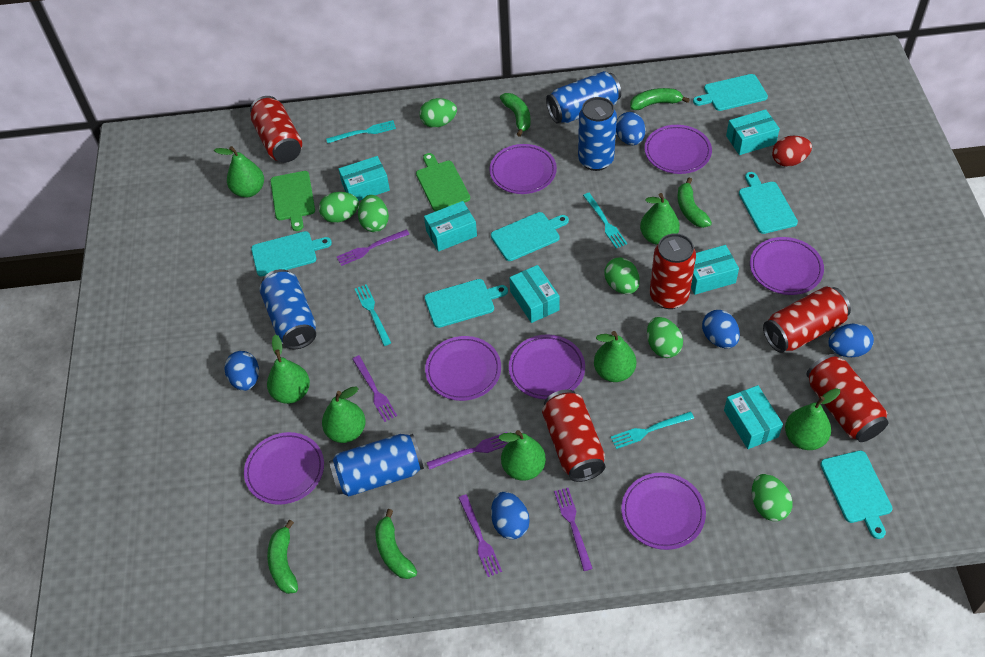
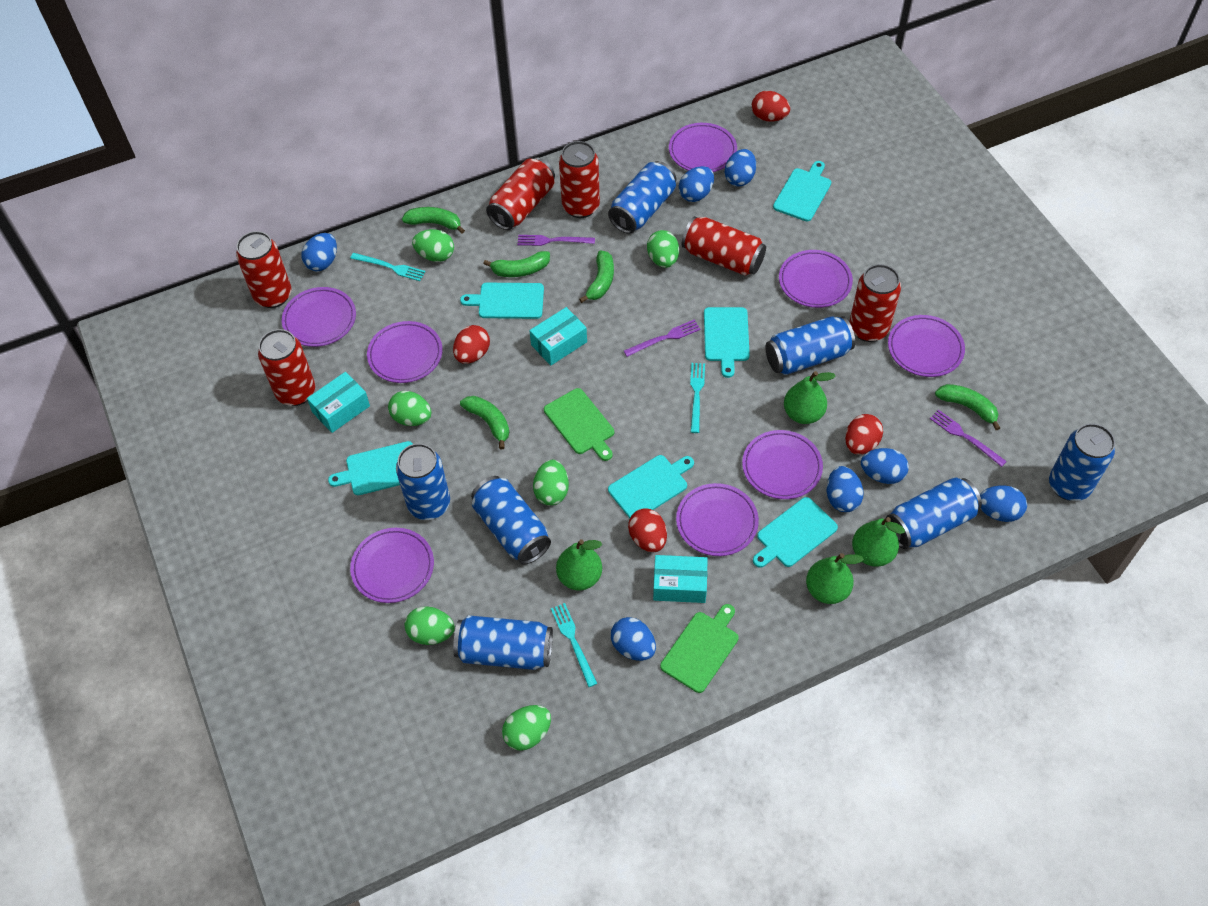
blue can: [259,269,316,350] [329,434,424,497] [546,71,621,124] [578,97,617,171] = 4 -> [396,443,450,520] [453,615,553,670] [471,476,551,565] [608,161,676,234] [765,316,855,375] [886,477,982,549] [1049,423,1115,501] = 7
blue egg: [225,351,259,391] [491,492,530,539] [616,112,646,145] [702,310,740,348] [828,323,874,357] = 5 -> [301,233,337,271] [611,617,656,661] [679,166,714,202] [725,149,756,187] [827,466,864,512] [861,448,909,484] [980,485,1027,522] = 7
green pear: [214,146,264,197] [267,334,310,404] [322,386,366,443] [498,430,546,481] [594,331,636,382] [640,193,680,245] [785,388,840,450] = 7 -> [556,539,602,590] [784,371,836,424] [806,553,864,604] [852,517,905,567] = 4
purple fork: [337,229,409,266] [352,355,397,422] [427,432,507,470] [458,494,502,577] [554,488,593,571] = 5 -> [517,235,595,246] [624,320,701,357] [930,410,1007,467] = 3
purple plate: [244,432,324,505] [425,336,501,401] [489,144,557,194] [509,335,585,400] [621,473,706,550] [644,125,712,174] [750,237,824,295] = 7 -> [282,287,356,347] [350,528,434,603] [367,321,443,383] [669,123,737,172] [676,483,759,556] [742,430,823,499] [779,250,853,308] [888,315,965,377] = 8
red can: [250,96,302,163] [542,389,605,482] [650,233,696,309] [763,286,851,353] [806,354,888,442] = 5 -> [236,231,291,308] [258,329,315,406] [486,157,555,230] [559,141,600,218] [682,216,766,276] [849,264,901,342] = 6
red egg: [772,136,812,167] = 1 -> [453,325,490,364] [628,508,667,552] [752,91,790,122] [845,414,883,455] = 4
turquoise box: [339,156,390,201] [424,201,477,252] [510,265,560,323] [691,245,739,295] [724,385,783,449] [726,109,780,155] = 6 -> [307,372,370,433] [529,307,587,365] [653,555,708,603] = 3
turquoise fork: [326,120,396,144] [355,284,391,346] [583,193,627,248] [611,411,694,449] = 4 -> [350,253,425,281] [551,603,597,687] [690,363,705,433] = 3

